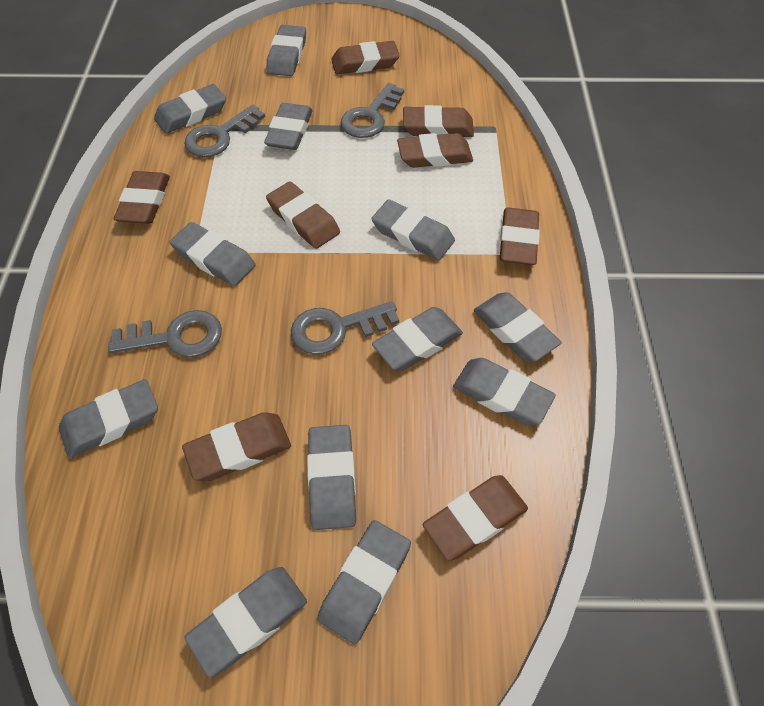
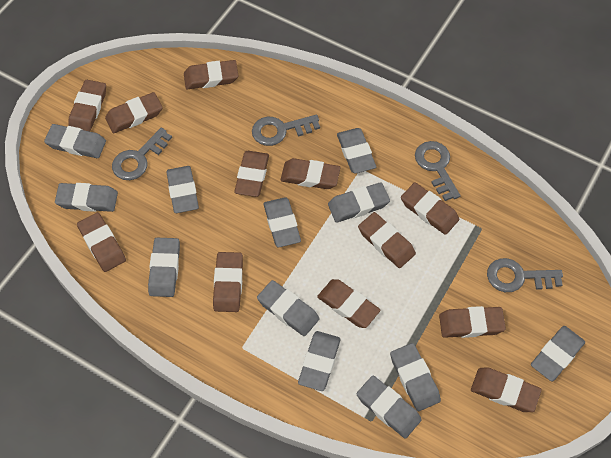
brown eraser: [114,171,170,224] [182,412,291,481] [266,181,340,249] [331,41,400,74] [397,133,473,168] [403,105,474,137] [423,475,528,561] [500,207,540,265] = 8 -> [68,80,106,132] [77,213,126,272] [105,92,163,133] [184,60,238,89] [213,252,243,312] [234,151,269,197] [281,158,340,189] [317,279,380,328] [358,212,416,268] [401,182,459,235] [439,306,506,338] [471,367,542,412] = 12

